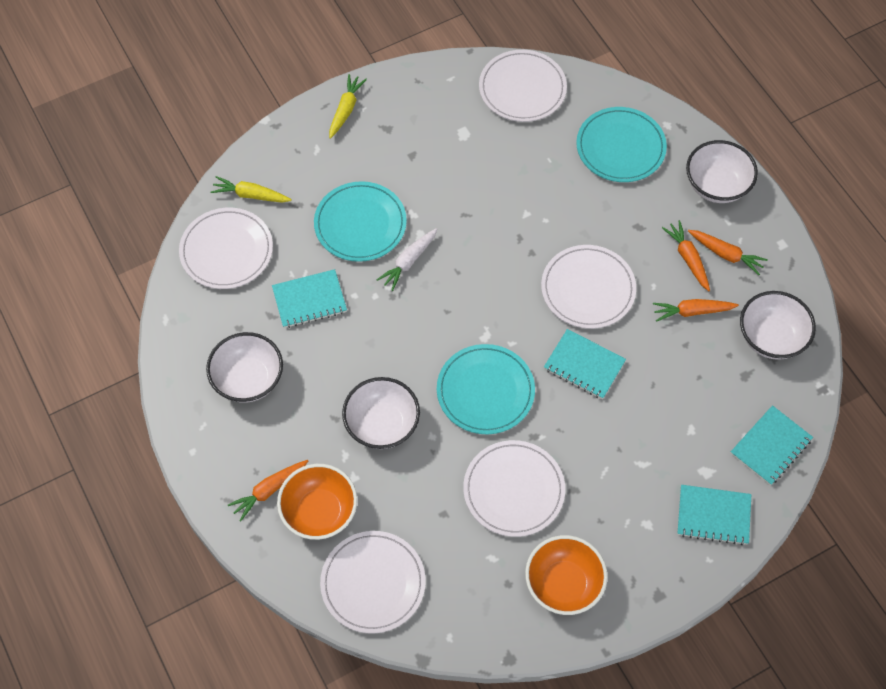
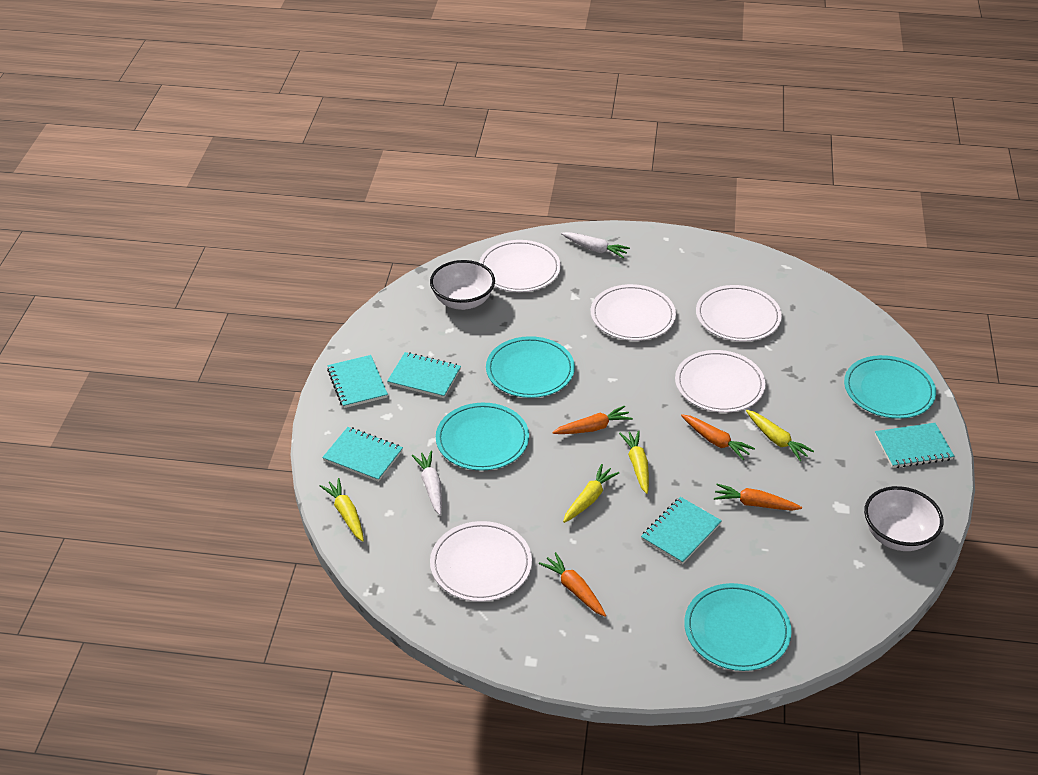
orange bowl: [277,464,357,540] [525,535,608,615] = 2 -> none = 0
turquoise notebook: [272,269,347,328] [544,329,626,399] [677,485,751,545] [730,405,813,486] = 4 -> [322,427,403,482] [327,355,388,408] [387,352,461,398] [641,497,722,564] [875,423,954,468] = 5
turquoise plate: [314,181,407,262] [437,344,535,434] [576,107,667,182] = 3 -> [436,403,529,470] [486,336,575,398] [684,583,792,671] [844,355,936,419] = 4
white bowl: [206,332,283,403] [342,377,420,449] [686,140,758,203] [740,291,816,360] = 4 -> [430,260,495,310] [864,486,944,551] = 2
white carrot: [377,228,437,291] = 1 -> [411,451,442,515] [561,232,630,258] = 2
yellow carrot: [210,176,292,203] [329,74,367,139] = 2 -> [320,478,364,541] [563,464,619,523] [619,430,649,494] [746,410,814,461] = 4

